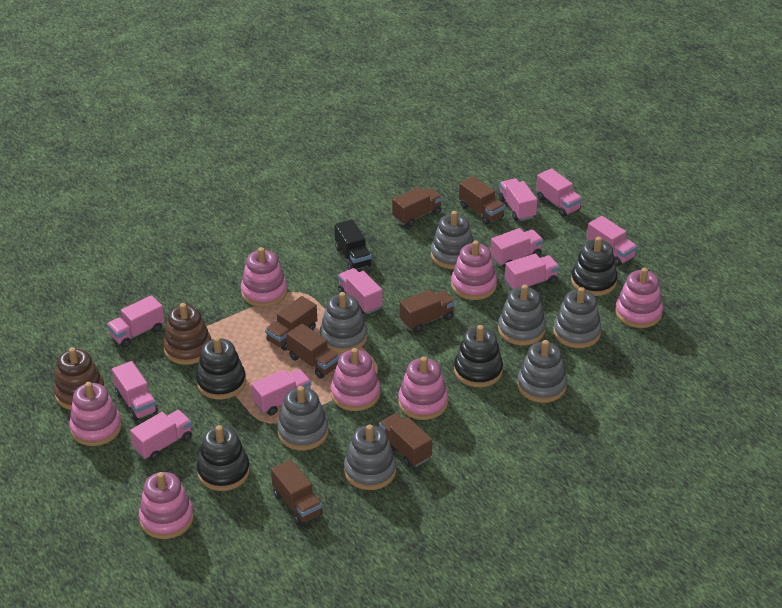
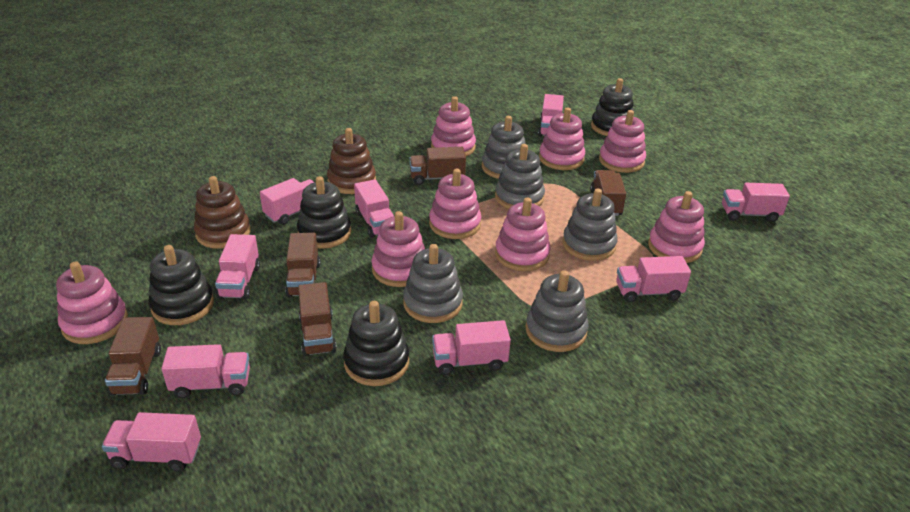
black truck: [334,220,372,270] = 1 -> none = 0
brown truck: [265,296,317,351] [271,460,323,525] [287,324,340,379] [379,413,432,467] [392,187,442,227] [399,290,455,332] [459,176,505,225] = 7 -> [105,317,161,396] [285,233,320,297] [298,282,337,356] [409,147,466,185] [590,170,626,216] = 5
grey stacking toy: [277,386,329,450] [320,292,368,353] [344,424,396,490] [431,211,473,269] [498,284,546,345] [517,340,567,403] [553,287,602,348] = 7 -> [403,244,463,323] [482,116,526,179] [495,144,545,209] [526,270,589,352] [562,188,618,261] = 5
pink stacking toy: [69,382,122,446] [139,472,194,539] [241,247,287,307] [331,348,380,411] [398,357,448,420] [451,241,497,300] [615,268,663,328] = 7 -> [56,261,128,344] [371,211,425,287] [429,169,481,239] [431,96,476,156] [495,198,550,271] [539,107,585,170] [599,110,646,173] [648,191,705,263] = 8
pink truck: [107,295,164,347] [112,361,158,421] [130,410,192,461] [251,369,311,416] [338,268,383,314] [490,228,543,267] [499,178,537,221] [505,253,560,290] [536,168,582,217] [587,216,637,266] = 10 -> [102,412,201,472] [161,344,250,398] [215,234,260,299] [260,178,314,225] [354,179,394,238] [432,320,511,375] [538,94,564,137] [616,256,691,303] [722,183,790,222] = 9

